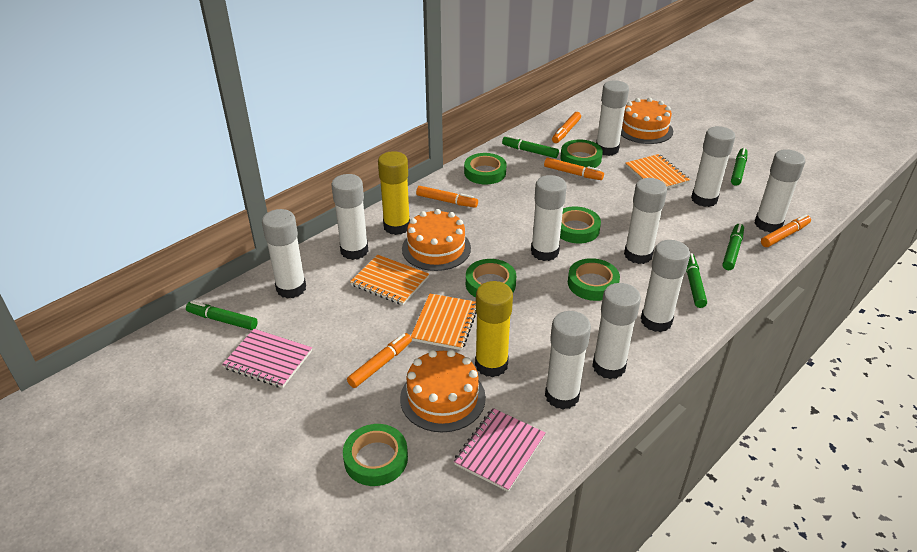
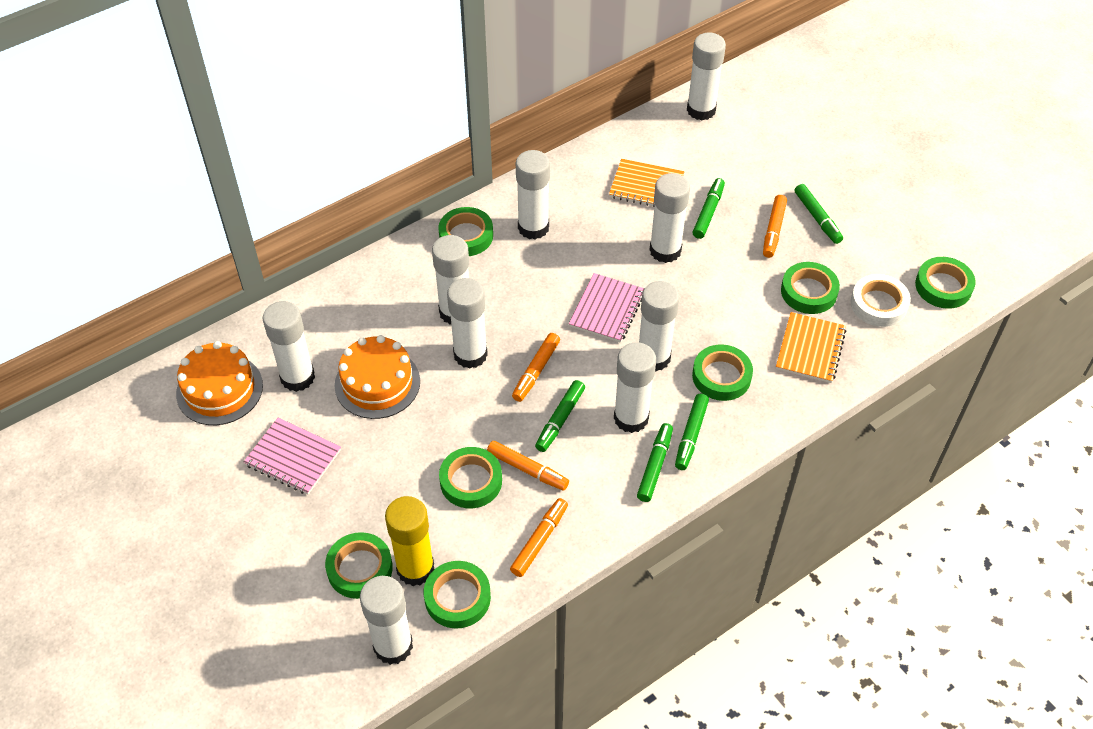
green tape: [343,424,408,486] [464,153,507,185] [466,259,516,298] [560,140,603,168] [560,206,601,243] [568,258,620,301] = 6 -> [325,532,393,599] [424,561,491,629] [438,207,493,256] [439,447,502,508] [692,344,753,401] [781,262,840,314] [915,257,976,309] = 7
orange cake: [400,350,486,432] [402,209,471,271] [621,98,673,144] = 3 -> [176,341,263,425] [335,335,420,419] = 2
orange marker: [347,333,412,388] [416,186,478,208] [544,157,604,180] [552,112,581,143] [761,214,811,247] = 5 -> [487,441,569,490] [510,498,568,577] [512,333,560,402] [763,195,787,258] = 4
orange notebook: [350,255,429,305] [411,293,477,350] [625,154,690,189] = 3 -> [609,159,684,207] [776,312,846,383] = 2
white glue stick: [262,209,306,299] [331,174,368,260] [531,175,567,261] [545,311,591,410] [592,283,641,379] [596,80,629,156] [624,178,667,264] [641,240,690,332] [691,126,735,207] [754,149,805,233] = 10 -> [263,301,315,392] [360,576,413,665] [432,235,469,325] [447,278,488,369] [516,150,550,240] [614,342,656,433] [639,281,679,372] [649,173,690,263] [687,33,726,120] = 9
white tape: none = 0 -> [851,274,911,327] = 1
yellow glue stick: [378,151,410,235] [475,281,513,377] = 2 -> [385,496,434,586] = 1

